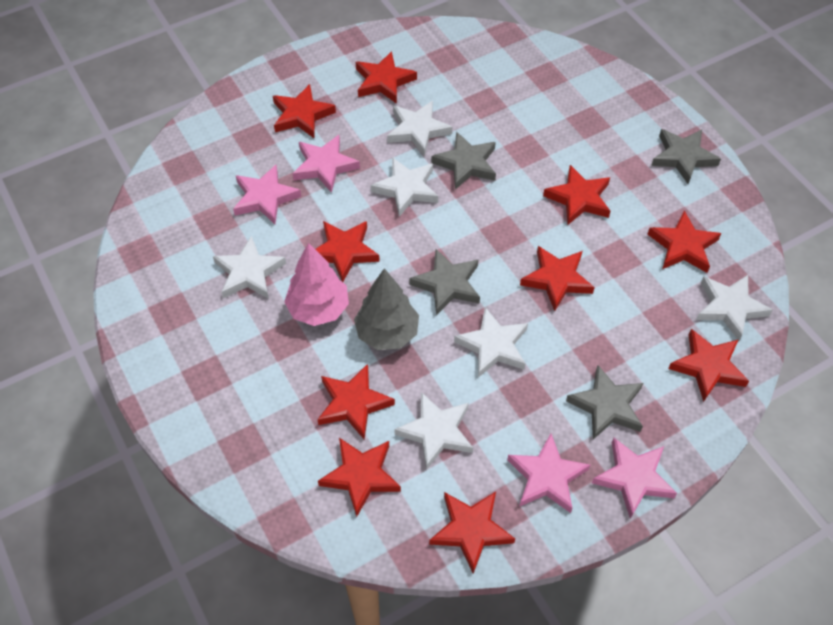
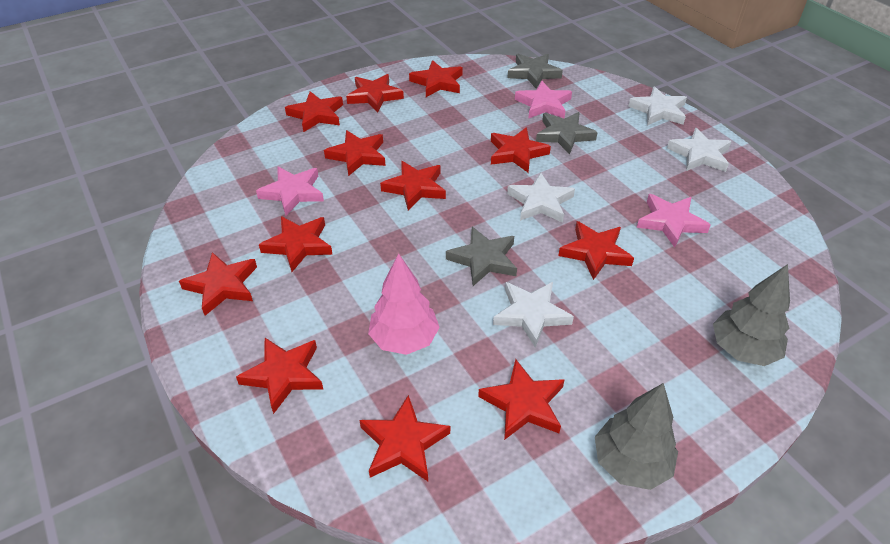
grey star: [409,249,480,315] [431,131,496,190] [566,365,643,440] [651,129,721,184] = 4 -> [446,227,517,286] [507,54,563,89] [536,112,598,154] = 3
grey tree: [354,268,419,350] = 1 -> [595,383,678,490] [713,264,790,366] = 2
pink star: [233,165,301,224] [293,135,360,193] [507,434,590,513] [592,438,677,519] = 4 -> [256,167,324,216] [515,81,572,119] [637,194,711,248] = 3
red star: [273,84,336,138] [315,221,380,282] [317,364,395,439] [318,438,401,517] [356,51,417,104] [429,492,515,574] [520,246,595,311] [543,165,611,225] [647,210,721,273] [668,329,749,402] = 10 -> [179,252,257,316] [236,338,323,414] [259,216,333,272] [285,91,343,132] [324,130,386,176] [346,74,404,113] [360,395,450,481] [380,161,446,210] [409,60,463,97] [478,359,565,440] [491,127,551,173] [558,221,634,280] = 12
white star: [213,236,286,299] [371,157,438,217] [387,101,452,155] [394,392,473,470] [454,307,528,378] [696,275,773,341] = 6 -> [493,282,574,347] [507,172,575,223] [628,86,687,126] [667,128,732,172] = 4

